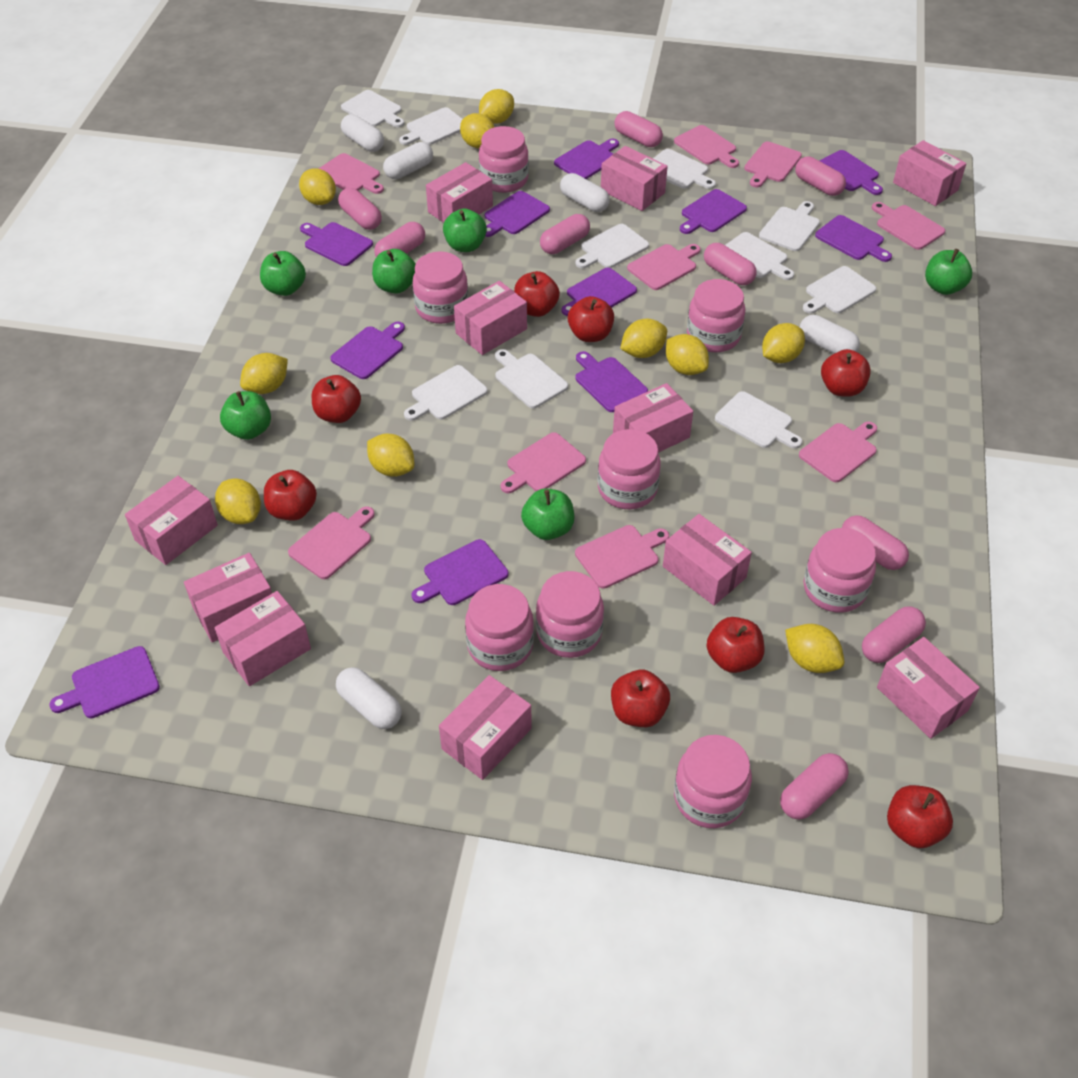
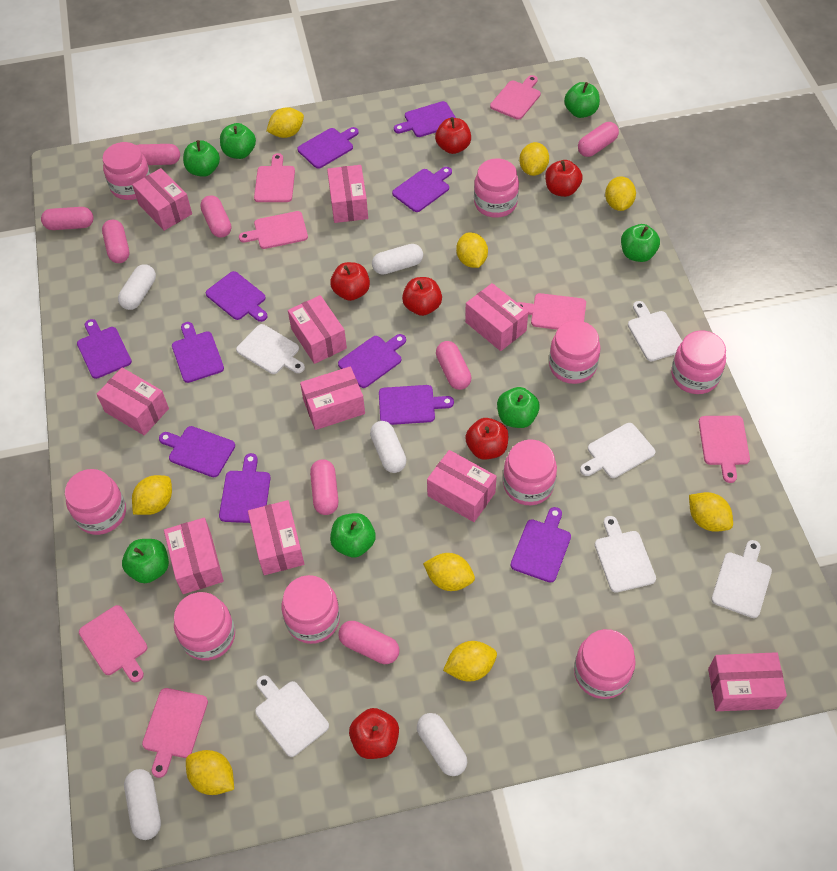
green apple: [220,391,271,440] [260,251,306,296] [372,249,416,293] [443,208,487,252] [521,488,574,540] [925,249,972,295] = 6 -> [122,539,169,583] [183,140,220,177] [220,123,256,159] [330,513,376,557] [497,387,540,428] [564,82,600,118] [621,224,660,262] = 7
pink box: [125,476,218,565] [184,553,272,642] [214,591,311,686] [426,162,493,223] [439,675,531,780] [454,281,527,355] [601,146,668,211] [613,383,693,453] [663,514,752,606] [877,637,980,739] [893,140,966,206] = 11 -> [96,368,169,435] [132,168,192,231] [164,518,224,594] [248,500,304,575] [288,295,347,364] [300,366,365,430] [327,165,368,223] [427,450,497,522] [465,283,528,351] [708,652,787,711] = 10
pink capsule: [338,188,382,230] [375,222,425,257] [540,214,590,254] [614,111,663,147] [704,243,757,285] [780,753,849,820] [795,157,846,196] [842,515,909,570] [862,606,926,663] = 9 -> [41,207,94,230] [102,220,129,263] [136,144,180,165] [200,195,231,238] [310,459,338,515] [339,621,399,664] [436,341,472,390] [578,122,619,157] = 8
pink cutting board: [288,506,375,579] [318,153,384,194] [501,432,586,493] [575,525,669,589] [627,244,701,290] [674,125,739,168] [744,141,802,187] [799,421,877,482] [872,202,945,250] = 9 -> [79,605,147,682] [142,688,208,778] [239,211,308,249] [254,153,295,202] [490,75,541,120] [517,293,586,330] [699,416,750,483] = 7
pink jar: [413,251,468,324] [465,584,534,671] [479,126,529,193] [536,571,604,658] [598,429,661,509] [674,735,752,828] [687,279,745,352] [804,528,876,613] = 8 -> [65,469,126,535] [102,142,151,200] [174,592,235,661] [281,575,340,644] [474,158,519,218] [503,440,557,505] [549,320,601,384] [574,629,636,699] [671,331,726,394] = 9
red apple: [264,470,317,521] [312,375,361,423] [514,271,560,317] [568,296,614,342] [611,670,670,727] [706,617,764,673] [821,349,871,397] [887,785,953,848] = 8 -> [330,262,370,301] [349,708,399,759] [402,277,442,316] [435,117,471,154] [465,418,508,460] [545,160,583,197] = 6
white cutting board: [341,90,405,127] [399,107,462,145] [404,365,487,421] [495,349,568,409] [575,224,649,268] [653,149,716,189] [715,391,802,449] [725,232,794,280] [759,201,820,251] [803,266,876,314] = 10 -> [236,324,305,374] [255,675,329,757] [580,423,655,478] [595,516,656,593] [628,301,682,361] [711,540,772,618] = 6
yellow lemon: [215,478,261,524] [240,353,288,394] [299,168,336,205] [367,434,414,476] [460,113,494,148] [479,89,514,124] [620,319,667,358] [666,334,709,375] [762,323,805,363] [785,624,844,673] = 10 -> [132,475,172,515] [186,750,234,795] [266,107,304,138] [423,553,475,591] [443,641,497,681] [456,232,488,268] [519,142,549,176] [605,176,636,211] [689,492,733,532] = 9

